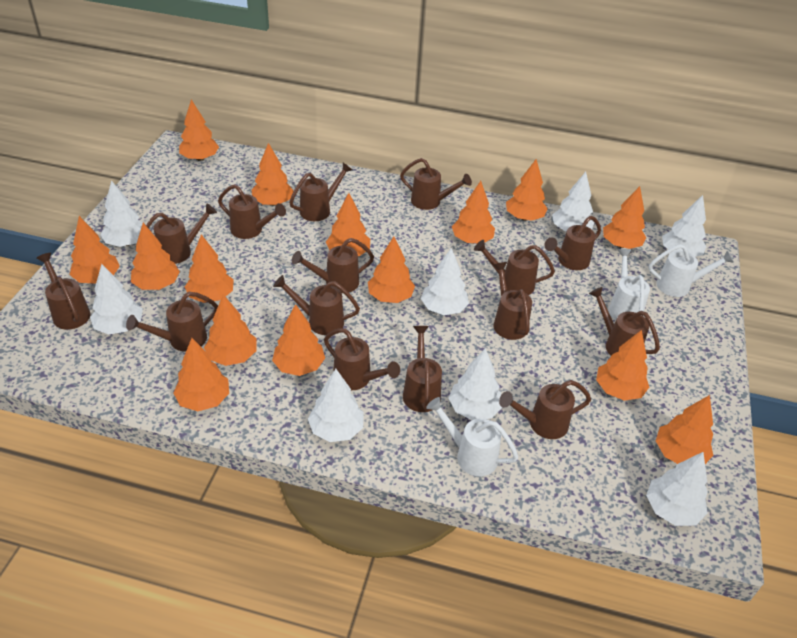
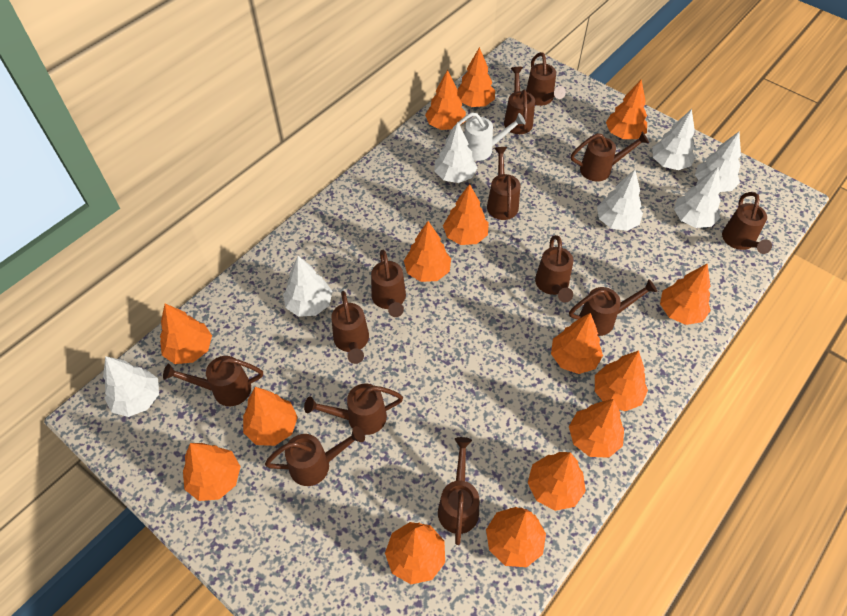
brown watering can: [36,253,90,329] [126,292,218,351] [146,203,217,264] [218,184,286,239] [273,275,360,335] [289,162,352,221] [292,238,374,293] [324,328,400,390] [400,158,472,210] [403,326,442,412] [474,240,555,295] [493,262,532,340] [499,380,591,439] [544,216,601,270] [589,287,660,356] = 15 -> [163,356,263,406] [265,426,365,486] [304,384,403,435] [331,291,369,364] [371,250,406,317] [438,437,479,545] [487,147,520,220] [504,67,535,134] [526,52,566,106] [535,235,573,303] [569,279,657,336] [571,132,649,181] [722,192,772,254] = 13
white tree: [90,264,143,335] [100,181,146,247] [308,369,364,442] [421,248,469,315] [448,348,502,420] [552,172,594,232] [646,452,708,526] [662,195,706,257] = 8 -> [103,356,159,417] [283,256,332,317] [434,122,477,183] [597,169,643,231] [652,109,696,170] [674,167,721,228] [695,132,741,192] = 7
white watering can: [426,397,519,476] [608,249,650,320] [649,244,734,297] = 3 -> [449,112,526,161] = 1

